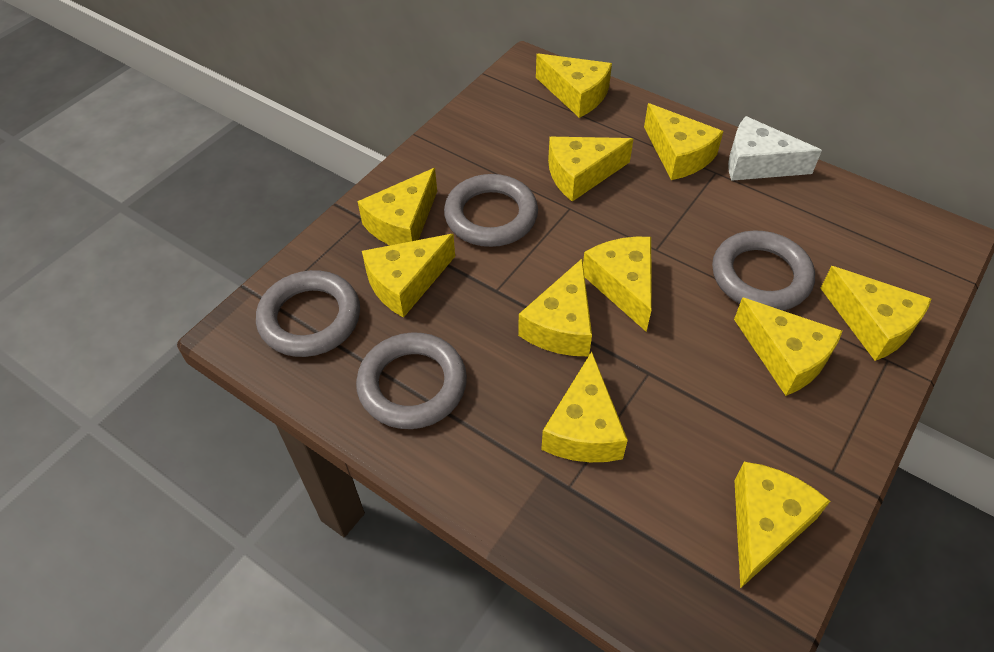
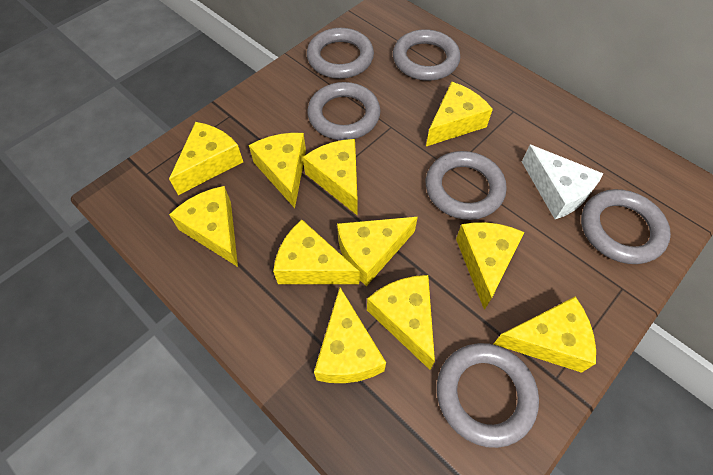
grey ring: [256,270,360,357] [356,332,467,429] [444,174,538,247] [712,231,815,311] = 4 -> [307,28,374,79] [307,82,380,140] [393,29,460,81] [426,151,507,220] [437,343,539,448] [581,189,671,264] = 6

